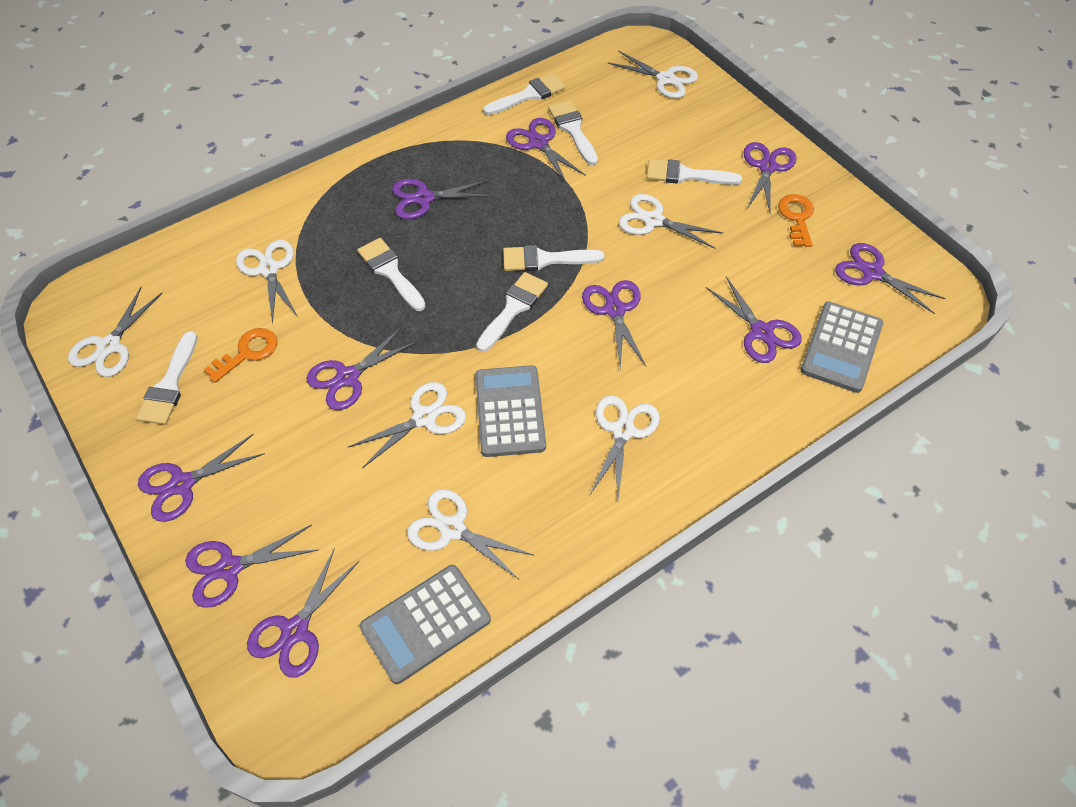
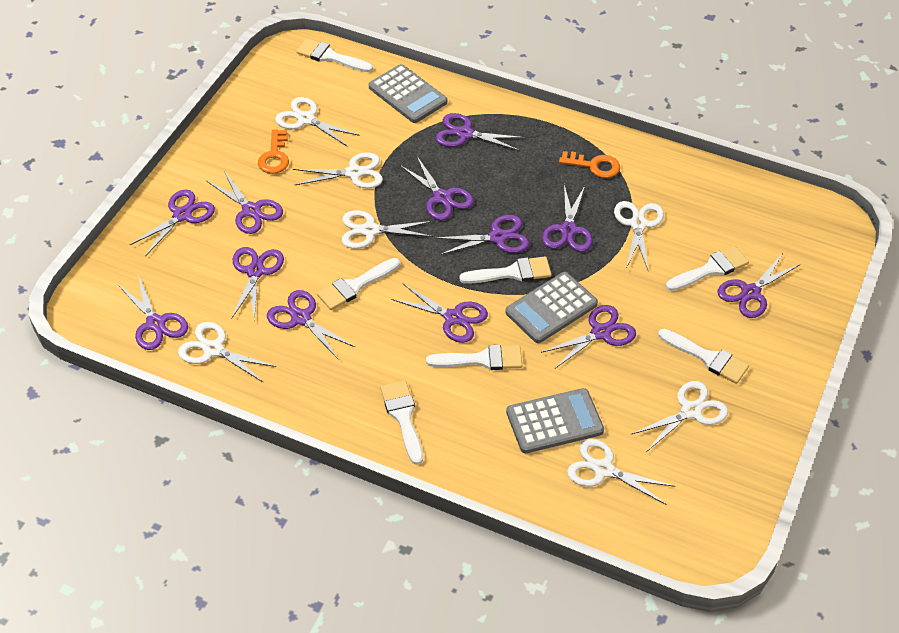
purple scissors: [138,434,265,522] [185,525,318,608] [247,548,359,678] [306,327,417,410] [392,179,493,219] [506,118,586,184] [582,280,646,369] [706,276,802,363] [743,142,797,213] [835,243,945,314] = 10 -> [118,275,188,350] [130,190,215,256] [207,171,283,234] [232,247,284,320] [267,290,355,360] [391,284,488,343] [400,157,474,220] [436,113,525,151] [436,215,530,255] [541,305,636,369] [542,185,593,252] [718,253,801,318] = 12

